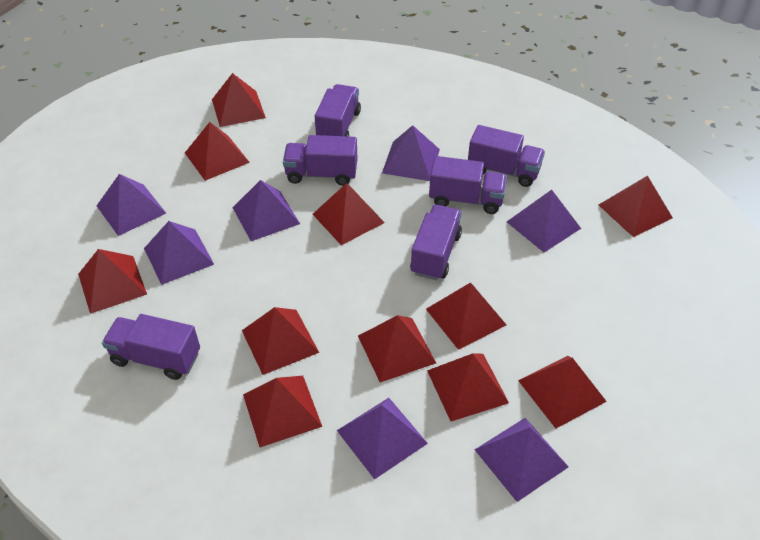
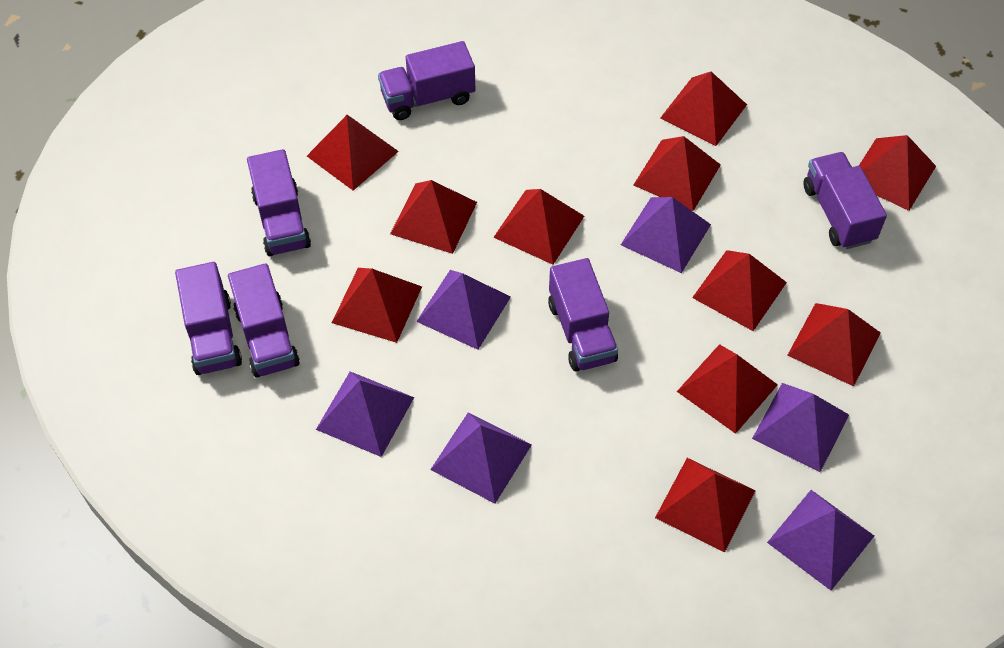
purple pyramid: [97,174,166,236] [144,221,214,285] [233,180,300,241] [337,398,428,479] [382,125,440,181] [475,418,569,502] [507,190,581,252] = 7 -> [316,371,414,457] [416,270,511,350] [430,412,532,504] [621,197,711,273] [752,383,849,472] [767,490,874,590] = 6

